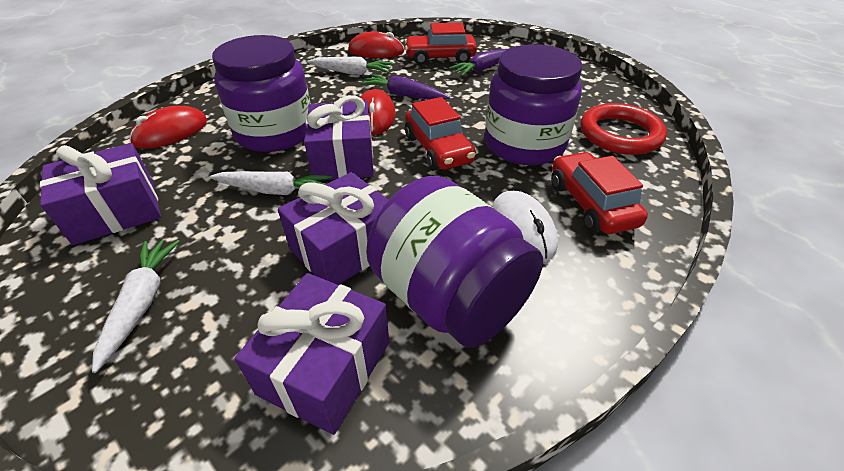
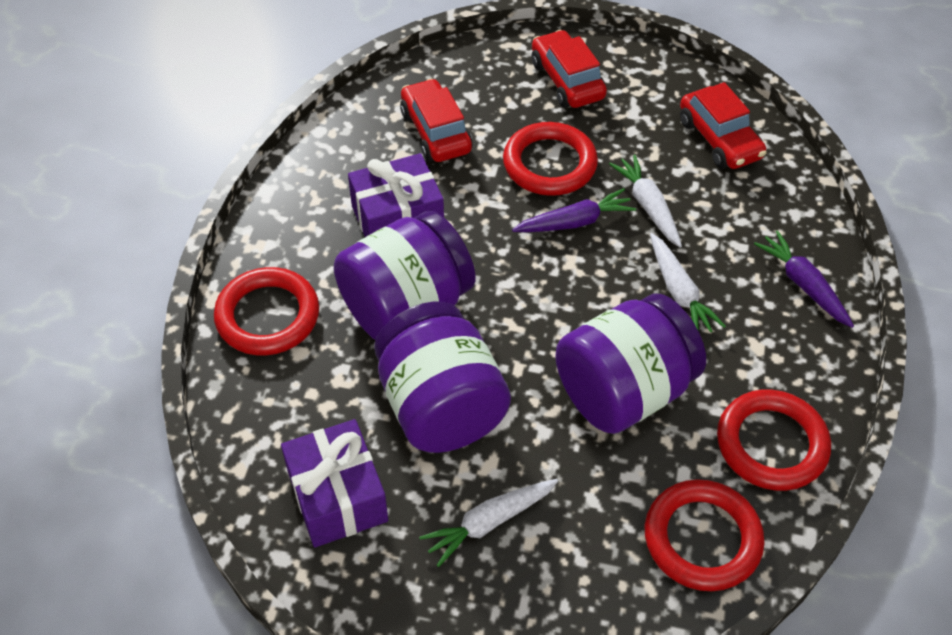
purple gift: [40,143,161,245] [235,273,389,435] [278,172,388,285] [304,95,374,181] = 4 -> [281,419,388,548] [348,153,444,237] = 2
red mouse: [129,106,207,149] [348,31,405,58] [360,89,396,135] = 3 -> none = 0
red ring: [581,103,667,155] = 1 -> [214,267,319,355] [503,122,598,196] [645,479,765,591] [717,389,831,491] = 4
white mouse: [492,191,558,262] = 1 -> none = 0

